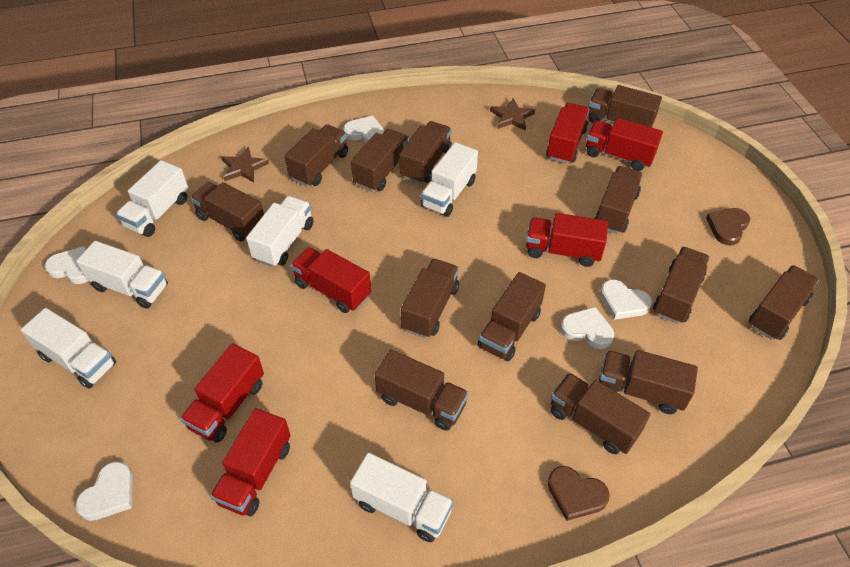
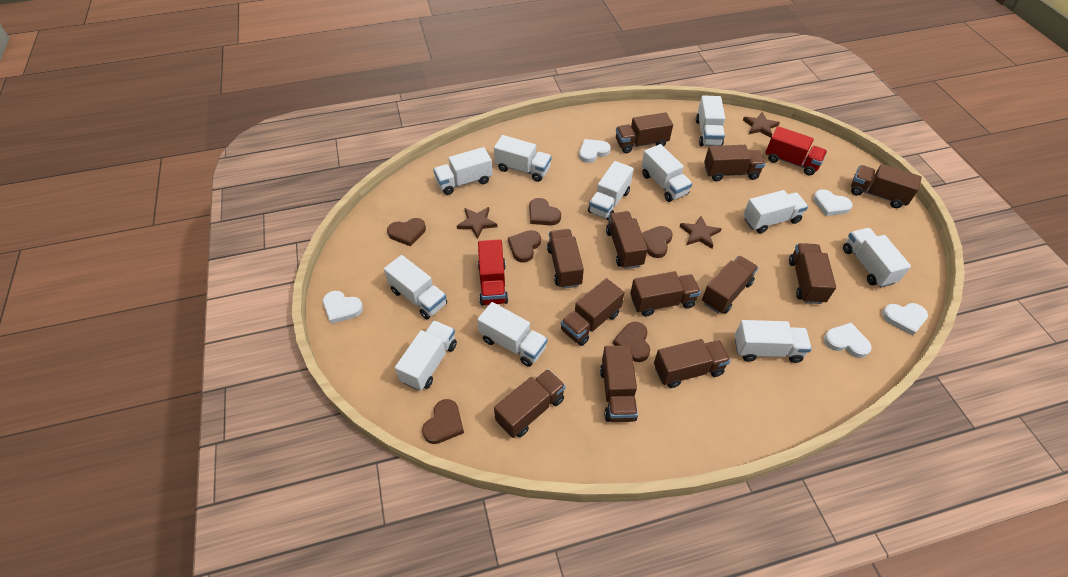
brown heart: [548,466,610,521] [706,208,750,245] = 2 -> [387,218,426,246] [422,399,464,444] [508,230,541,263] [529,198,561,225] [613,322,650,362] [642,226,673,258] = 6
brown star: [221,147,269,183] [490,98,535,131] = 2 -> [457,207,497,239] [679,216,721,248] [743,112,780,138] = 3
brown truck: [190,182,264,241] [285,124,348,186] [351,129,409,192] [375,350,469,431] [399,121,452,184] [401,259,459,338] [478,272,546,361] [550,373,650,454] [589,85,662,127] [595,166,643,234] [599,350,698,414] [653,247,710,324] [749,265,819,340] = 13 -> [494,369,566,438] [547,229,584,289] [561,278,624,346] [600,345,638,422] [606,211,648,269] [616,112,673,153] [630,271,701,316] [654,339,730,388] [702,256,759,314] [704,145,765,181] [789,243,836,304] [851,164,922,208] = 12
red truck: [180,343,264,442] [210,408,291,516] [291,247,371,313] [526,213,608,267] [546,103,590,164] [586,118,663,171] = 6 -> [478,239,508,305] [765,126,827,176] = 2
white truck: [21,308,116,389] [76,241,168,309] [116,160,188,237] [246,196,313,267] [350,453,454,542] [421,142,478,217] = 6 -> [384,255,447,319] [395,320,457,391] [433,147,493,195] [477,302,548,367] [494,135,552,182] [588,161,634,220] [641,144,692,202] [696,95,725,146] [735,320,812,363] [743,190,808,233] [843,228,911,288] = 11

